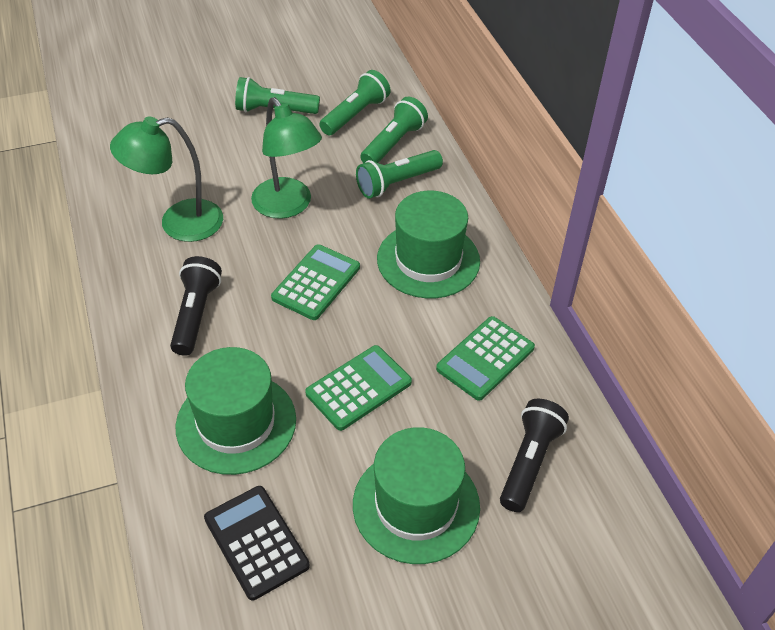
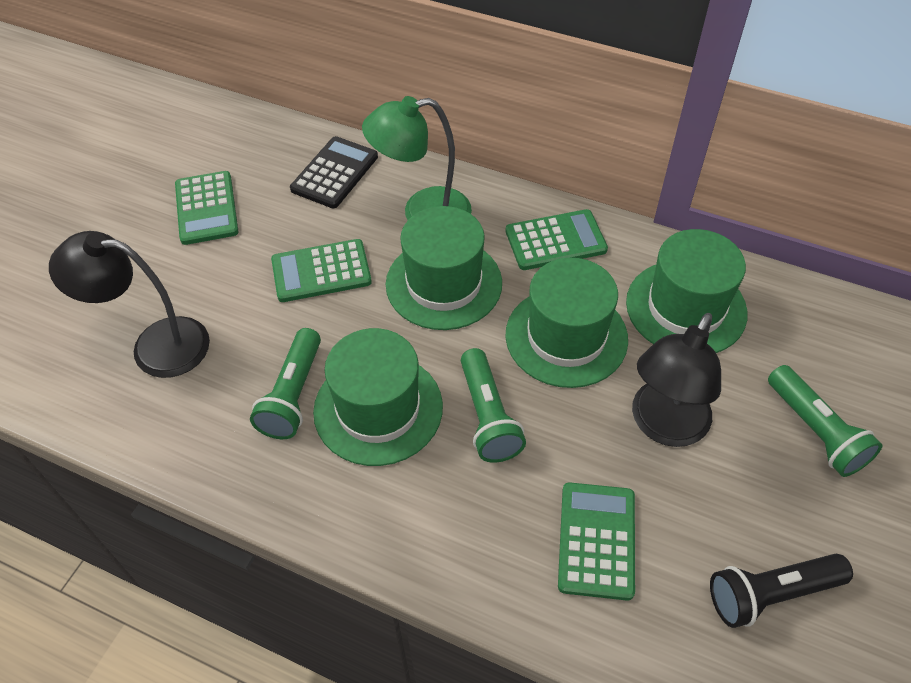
black flashlight: [170,256,222,356] [500,399,569,512] = 2 -> [710,553,853,628] = 1
black lamp: none = 0 -> [49,231,210,378] [632,313,721,447] = 2
green calculator: [271,244,360,320] [305,345,412,431] [436,316,535,401] = 3 -> [175,171,239,245] [271,239,372,302] [506,209,608,270] [558,482,635,601] = 4
green flashlight: [235,77,320,114] [319,70,390,135] [356,150,443,199] [360,97,428,163] = 4 -> [250,328,321,439] [461,348,526,463] [768,365,882,477] = 3
green hat: [175,347,296,475] [353,427,480,564] [377,191,480,298] = 3 -> [313,328,443,466] [386,206,502,330] [506,258,628,388] [626,229,748,353] = 4
green lamp: [110,117,223,242] [251,97,322,219] = 2 -> [362,96,472,220] = 1

